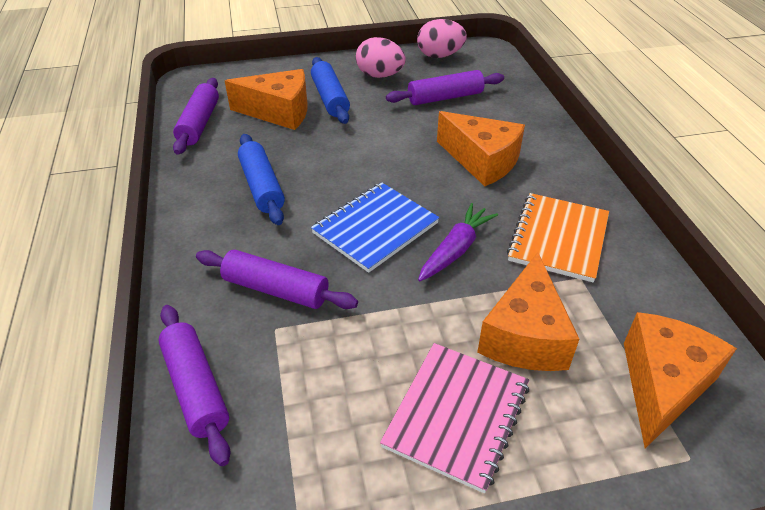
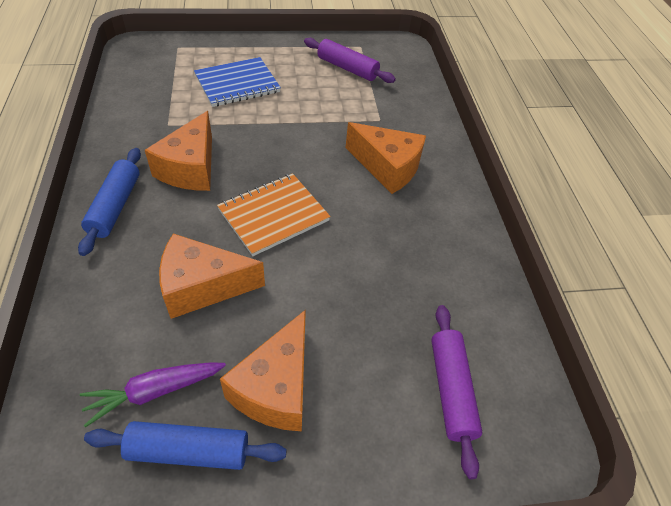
pink egg: [356,37,406,78] [417,19,467,58] = 2 -> none = 0
pink notebook: [380,343,529,493] = 1 -> none = 0
purple rolling pin: [158,305,230,466] [173,78,219,155] [196,250,358,309] [386,70,504,105] = 4 -> [304,38,396,83] [431,305,482,479] = 2

